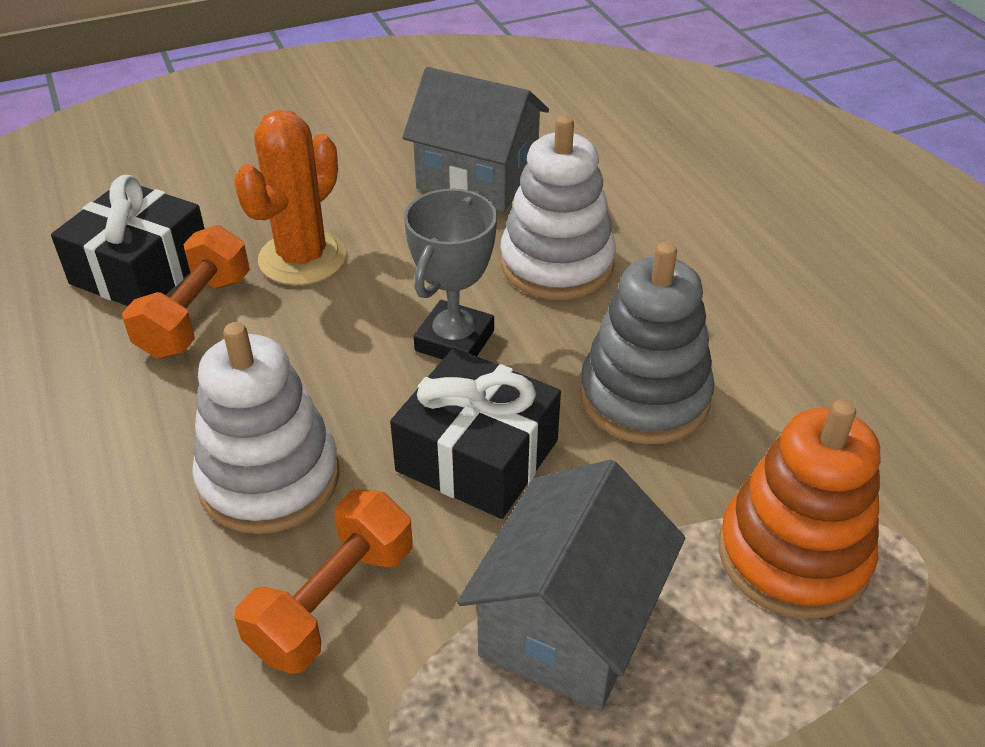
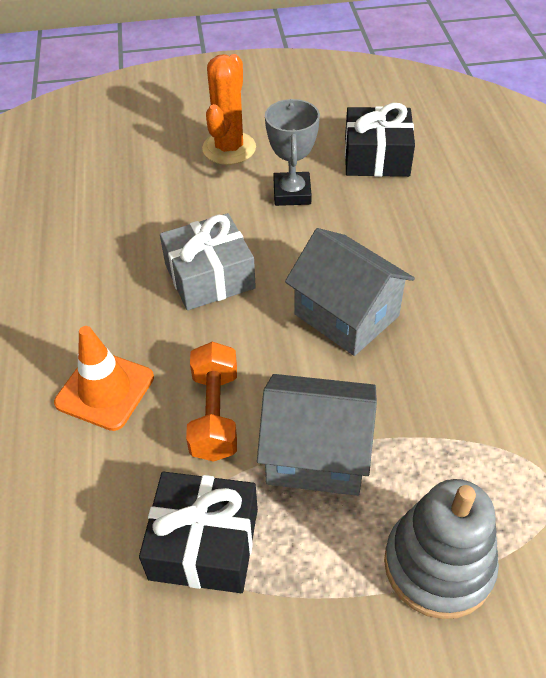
grey gift: none = 0 -> [160,213,256,310] = 1
orange dumbbell: [122,225,250,359] [234,489,412,674] = 2 -> [186,342,237,462] = 1
orange stacking toy: [718,399,880,619] = 1 -> none = 0
orange traffic cone: none = 0 -> [54,326,154,431] = 1
white stacking toy: [192,322,339,534] [500,115,616,300] = 2 -> none = 0

